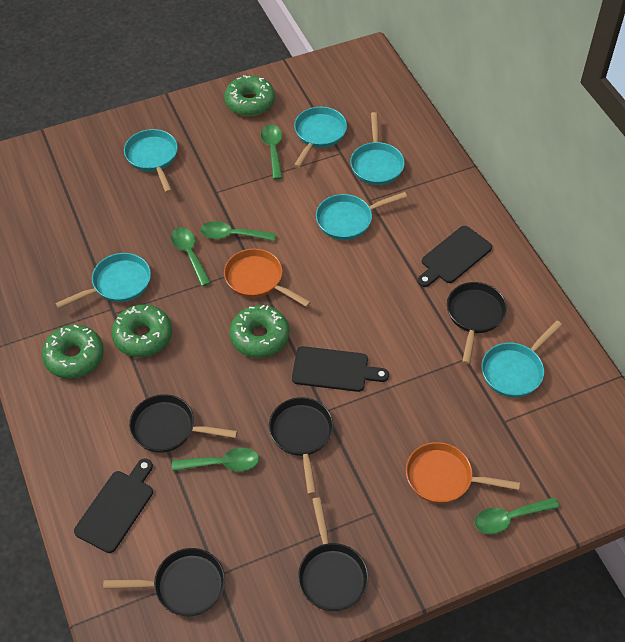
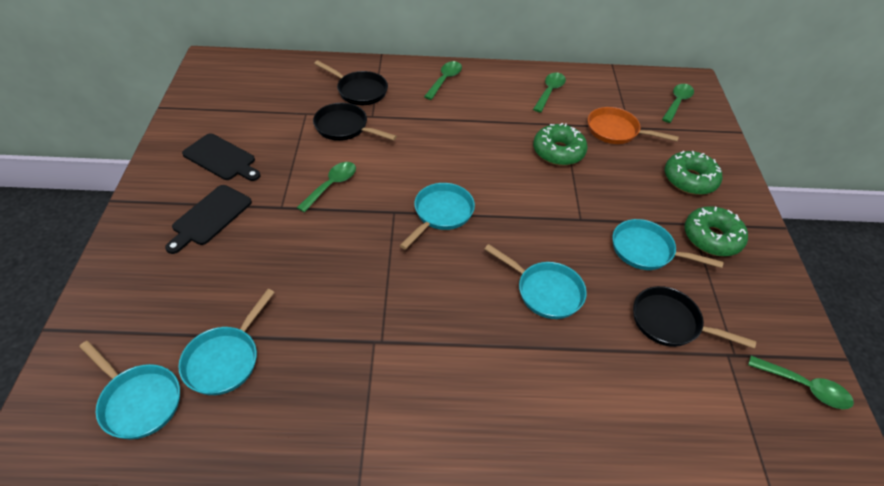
black cutting board: [74,458,153,553] [292,346,389,392] [418,226,492,287] = 3 -> [165,185,252,254] [182,133,261,181] = 2
black pan: [103,548,225,616] [129,394,238,453] [269,397,334,495] [298,497,369,611] [447,282,507,364] = 5 -> [313,103,397,141] [314,60,388,105] [633,286,756,349] = 3
green donut: [42,325,104,379] [111,304,172,357] [224,75,275,116] [229,305,289,358] = 4 -> [533,123,588,166] [665,151,722,195] [684,206,748,256] = 3
orange pan: [224,249,311,307] [406,442,520,504] = 2 -> [588,107,679,144] = 1
turquoise pan: [55,253,151,309] [124,129,178,193] [294,107,347,168] [316,192,407,240] [350,112,405,185] [481,321,562,397] = 6 -> [79,341,180,439] [178,289,275,395] [400,183,475,250] [484,244,587,319] [612,219,724,270] = 5

